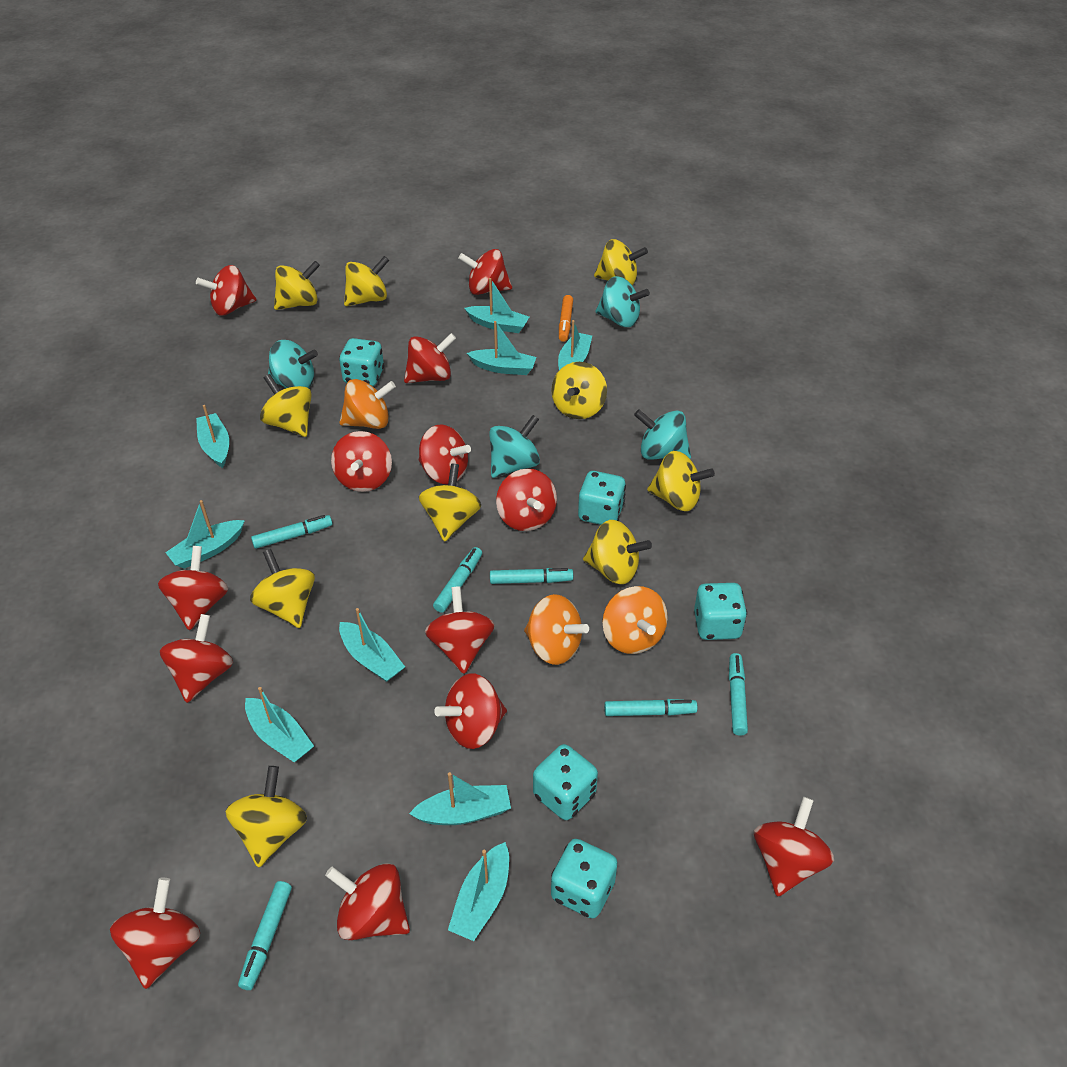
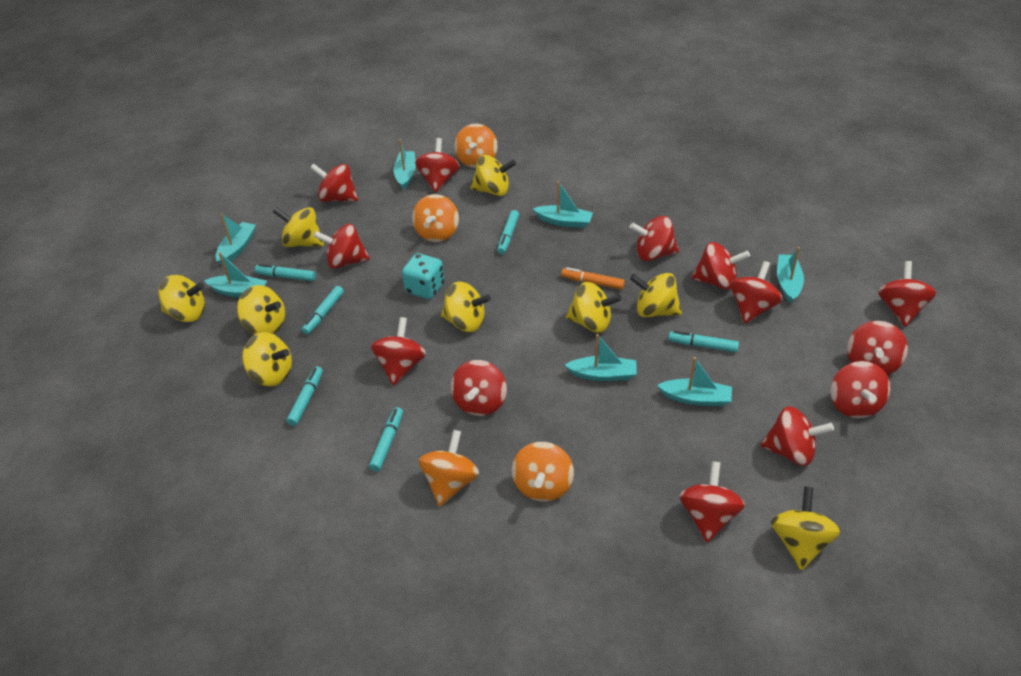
orange spinning top: [339,379,396,429] [524,594,589,665] [602,586,668,654] = 3 -> [412,194,459,242] [419,430,479,506] [454,124,498,168] [512,442,574,502] = 4
turquoise boat: [165,500,245,569] [196,405,229,468] [245,687,314,762] [339,608,405,682] [409,772,511,825] [448,842,509,941] [464,278,529,333] [467,321,536,375] [558,320,592,370] = 9 -> [204,252,267,297] [215,213,256,265] [393,139,416,190] [533,181,593,228] [565,334,637,381] [657,357,732,406] [777,247,804,303] = 7
turquoise dice: [339,338,384,386] [533,744,598,820] [551,839,618,919] [578,471,626,525] [694,583,747,640] = 5 -> [402,253,444,299] = 1
turquoise spinning top: [268,340,318,388] [489,415,540,478] [596,276,650,327] [634,410,691,459] = 4 -> none = 0
yellow spinning top: [225,766,307,868] [250,549,315,628] [260,374,312,437] [274,261,320,310] [344,256,389,306] [419,463,481,542] [551,362,607,419] [583,520,652,584] [594,239,648,285] [647,451,715,511] = 10 -> [158,275,205,322] [237,285,285,335] [242,332,292,386] [273,207,324,247] [441,282,491,332] [471,155,516,196] [566,282,622,333] [630,273,682,317] [771,486,841,570] = 9

